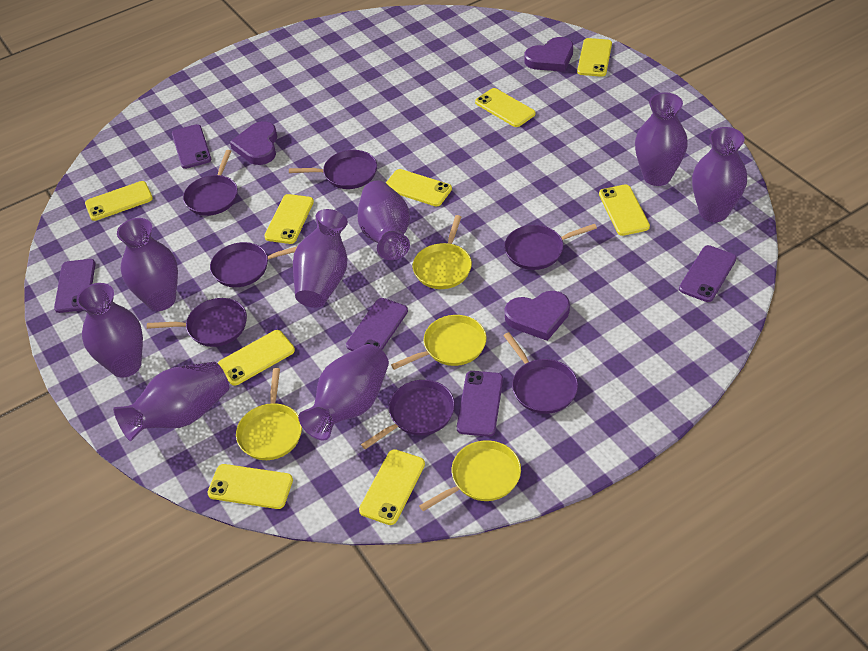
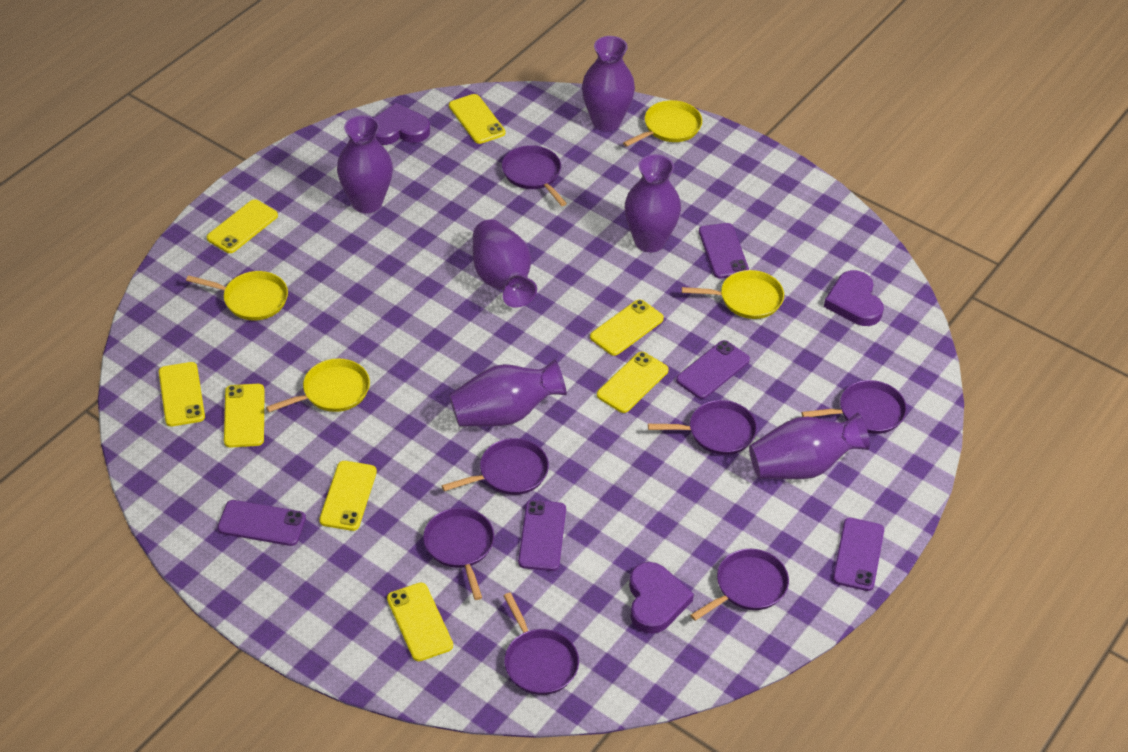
purple vase: [76,283,143,378] [113,362,229,441] [117,218,178,311] [293,209,348,308] [298,344,389,441] [357,180,410,260] [635,92,688,186] [692,127,747,222] = 8 -> [337,115,393,213] [449,359,567,426] [473,219,537,308] [582,36,635,131] [625,154,681,252] [749,413,870,479] = 6
yellow phone: [85,181,153,221] [208,464,293,509] [218,330,295,386] [264,194,314,244] [359,449,425,525] [386,169,452,206] [475,88,535,127] [577,38,612,77] [599,184,650,236] = 9 -> [159,362,205,426] [207,200,278,253] [224,384,265,448] [319,461,377,531] [387,583,453,661] [449,94,505,144] [590,299,664,356] [597,352,669,413] = 8

